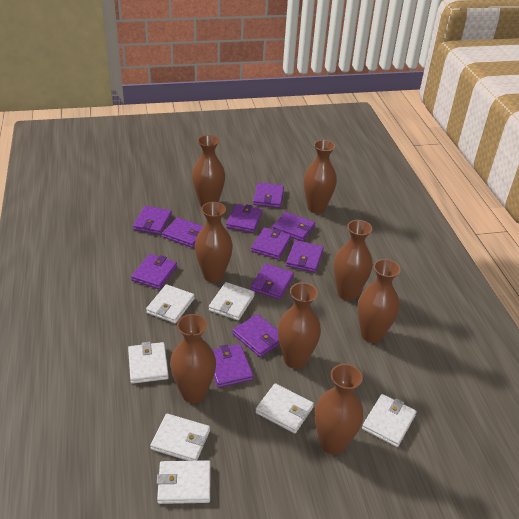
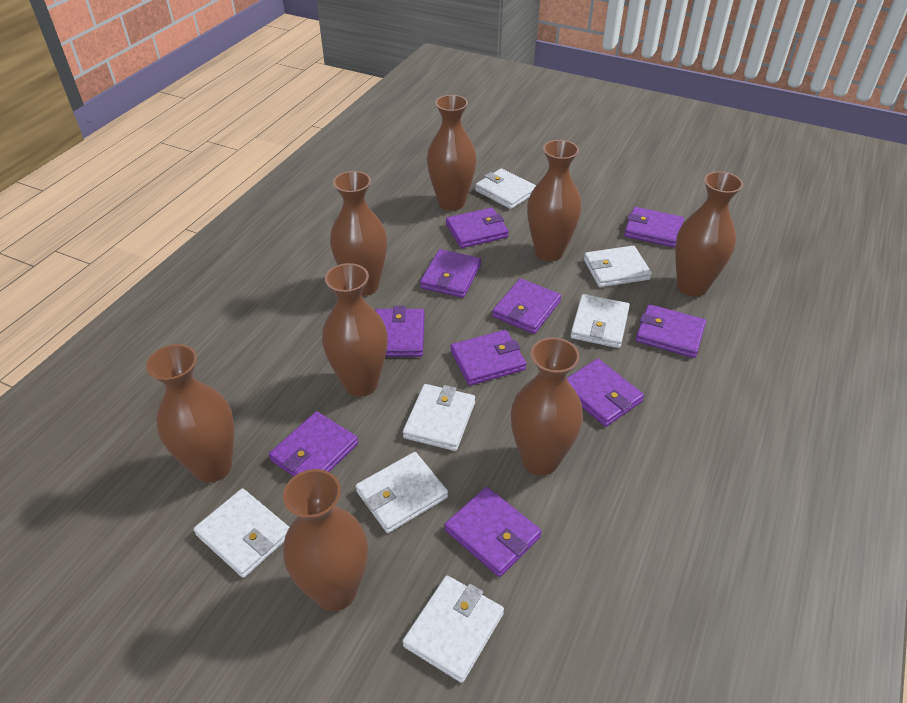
purple wallet: [131,254,177,289] [133,206,172,235] [162,217,204,248] [213,344,253,388] [226,204,262,233] [232,314,279,357] [251,227,291,259] [251,263,294,300] [253,182,284,208] [272,212,315,241] [286,240,324,273] = 11 -> [269,411,358,476] [375,306,425,357] [420,249,481,298] [445,487,542,577] [446,208,509,248] [451,330,527,386] [492,279,561,334] [567,359,644,427] [624,207,684,248] [636,304,706,358] = 10

